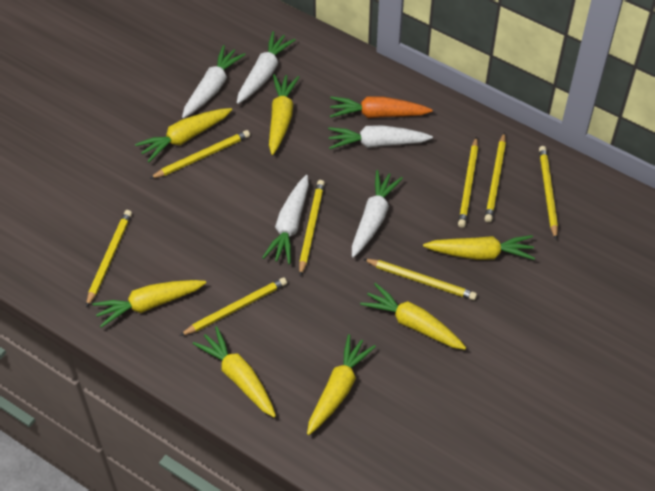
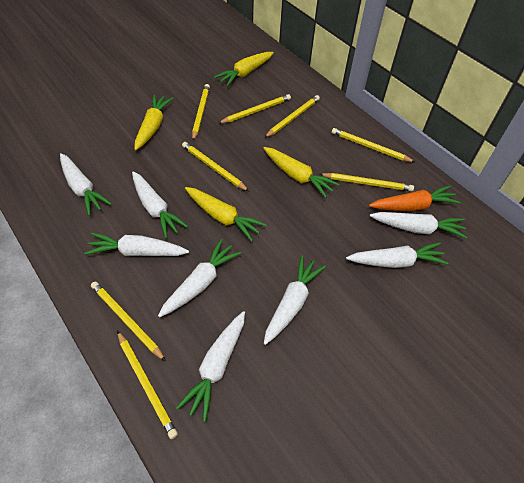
white carrot: [182,45,246,118] [237,31,296,104] [262,175,309,264] [328,125,433,149] [352,170,403,258] = 5 -> [60,153,112,216] [84,233,189,256] [132,171,188,238] [158,239,241,317] [176,311,245,422] [264,255,326,345] [346,242,448,268] [370,212,467,239] = 8
yellow carrot: [93,280,206,328] [135,108,232,163] [193,326,276,418] [269,74,299,155] [307,334,376,435] [360,283,466,350] [423,235,535,260] = 7 -> [135,94,173,150] [185,187,267,241] [214,52,274,86] [263,147,339,198] = 4

